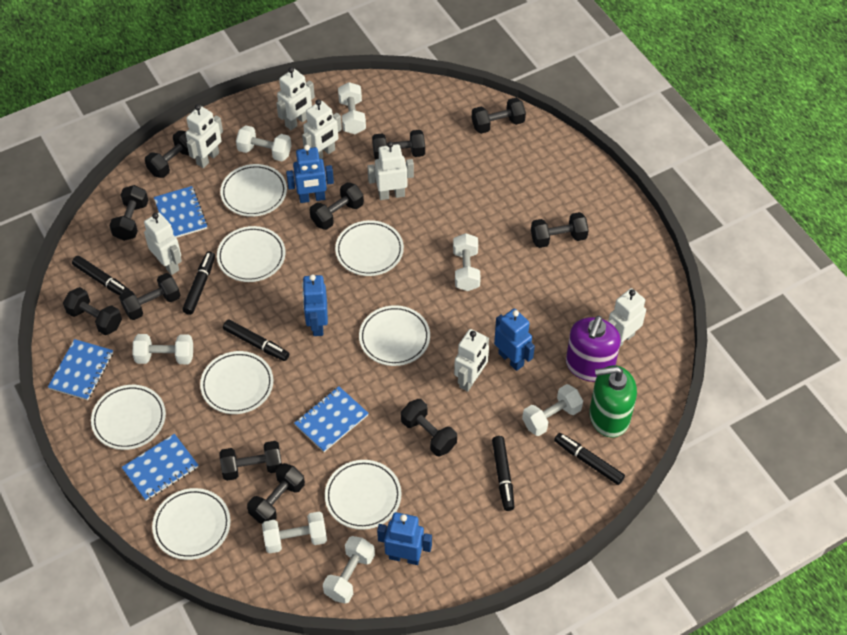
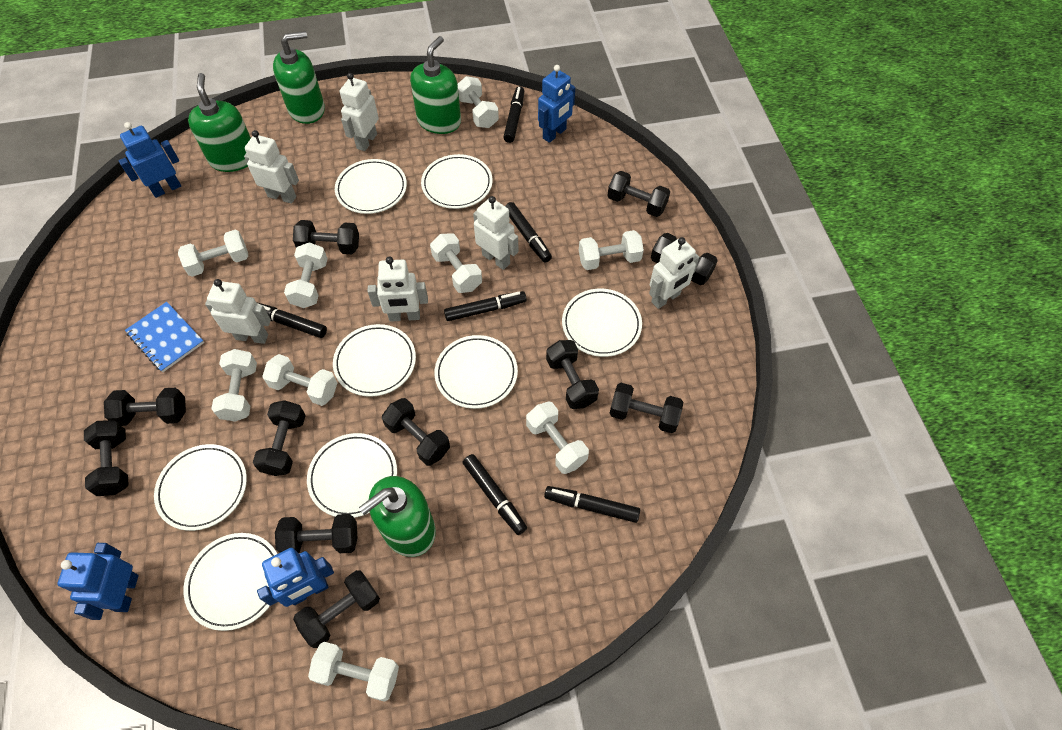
black marker: [72,256,131,296] [182,251,215,315] [223,320,289,361] [492,436,514,511] [554,433,625,485] = 5 -> [256,302,327,338] [444,291,527,321] [463,454,527,535] [503,87,524,143] [505,202,552,263] [544,486,640,523] = 6
blue notebook: [48,339,113,400] [121,434,198,501] [154,186,208,238] [294,386,369,452] = 4 -> [125,302,204,372] = 1
green soap dispenser: [589,365,637,438] = 1 -> [188,73,251,172] [273,31,325,124] [359,476,436,557] [410,36,461,134] = 4
purple soap dispenser: [566,316,621,382] = 1 -> none = 0
white dumbbell: [132,334,193,364] [236,125,292,161] [262,512,327,553] [323,536,375,604] [338,82,366,134] [453,233,481,291] [522,384,583,436] = 7 -> [178,230,248,277] [211,349,257,422] [262,354,337,406] [284,242,328,308] [308,642,399,702] [430,233,482,293] [458,76,499,128] [526,401,589,474] [579,230,644,270] = 9
white robot: [144,213,182,275] [186,105,223,168] [276,67,315,130] [302,99,342,159] [367,142,414,200] [454,329,489,392] [608,288,646,347] = 7 -> [205,279,271,344] [244,130,299,204] [340,73,379,151] [367,256,428,322] [473,196,519,270] [649,237,699,309] = 6

